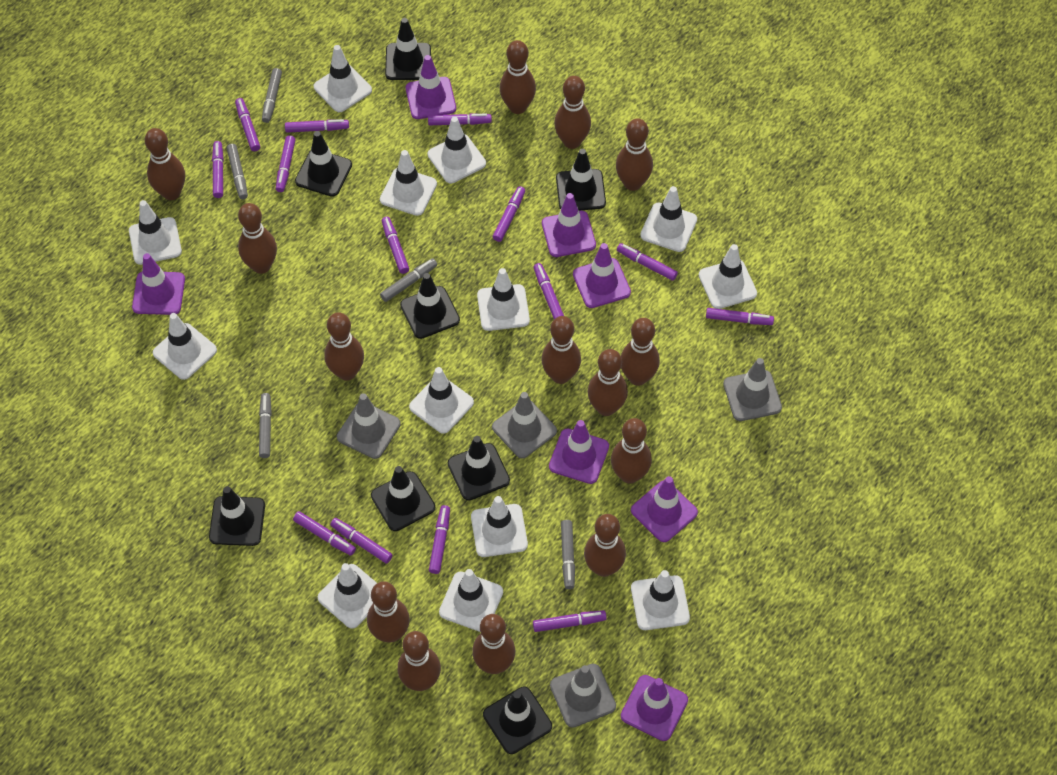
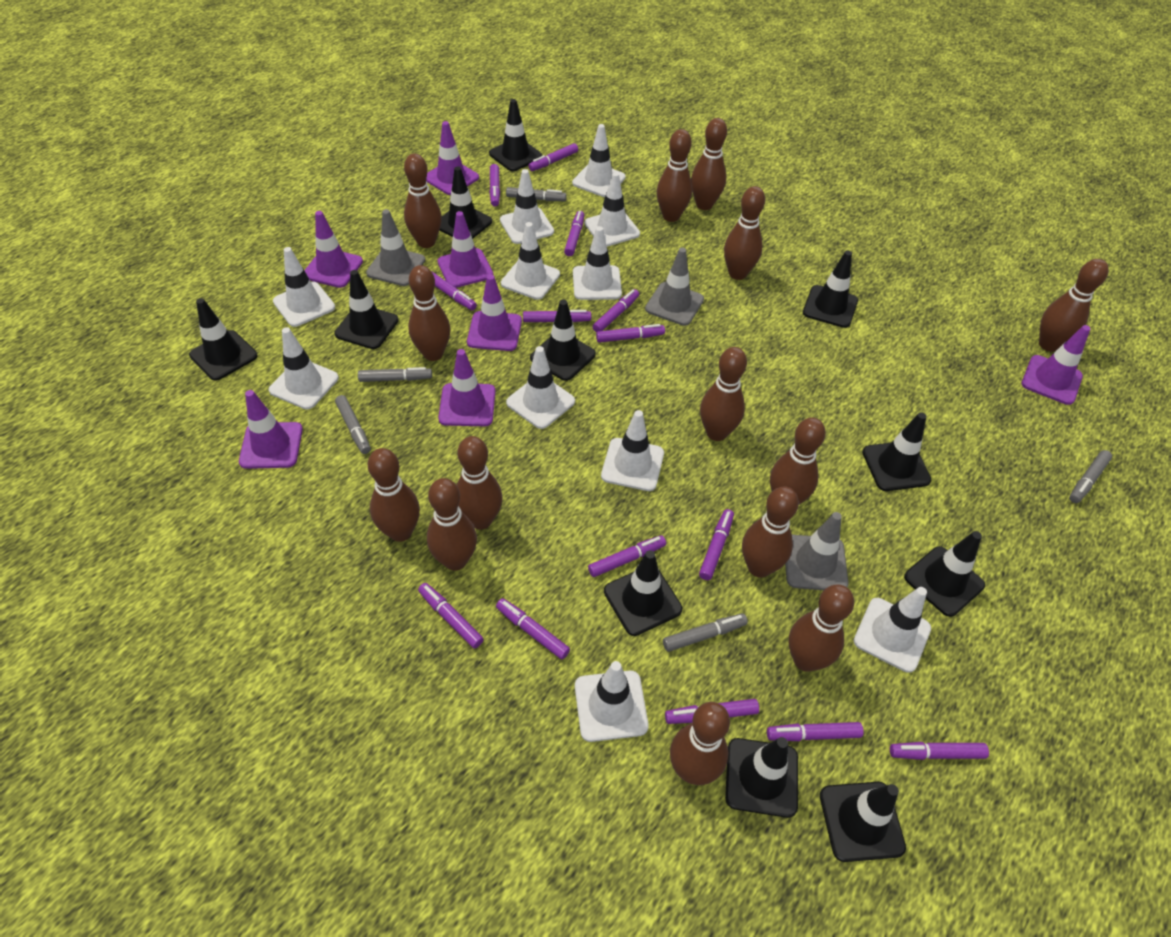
black traffic cone: [209,486,265,546] [295,131,352,197] [371,466,435,531] [385,18,431,80] [400,273,460,339] [448,436,510,500] [483,687,552,754] [556,149,606,210] = 8 -> [189,298,258,381] [334,270,399,349] [439,166,492,239] [489,99,542,171] [530,300,596,381] [604,550,682,636] [725,737,798,818] [803,251,858,328] [820,782,906,862] [862,412,931,491] [904,531,985,617] = 11
grey traffic cone: [337,393,401,459] [492,392,557,458] [550,664,616,728] [723,358,782,421] = 4 -> [366,209,425,286] [645,248,704,326] [785,512,849,590] = 3
white traffic cone: [129,200,182,265] [153,313,217,380] [314,45,372,112] [318,563,377,629] [380,150,437,216] [409,367,474,434] [428,117,486,183] [439,569,503,632] [471,496,528,557] [477,268,530,331] [631,570,690,630] [640,186,697,252] [699,244,757,309] = 13 -> [269,327,339,410] [273,247,335,327] [500,169,554,244] [501,222,560,300] [506,346,575,429] [572,124,626,197] [573,226,622,300] [575,661,649,742] [585,172,640,247] [601,410,664,491] [854,587,931,673] = 11

